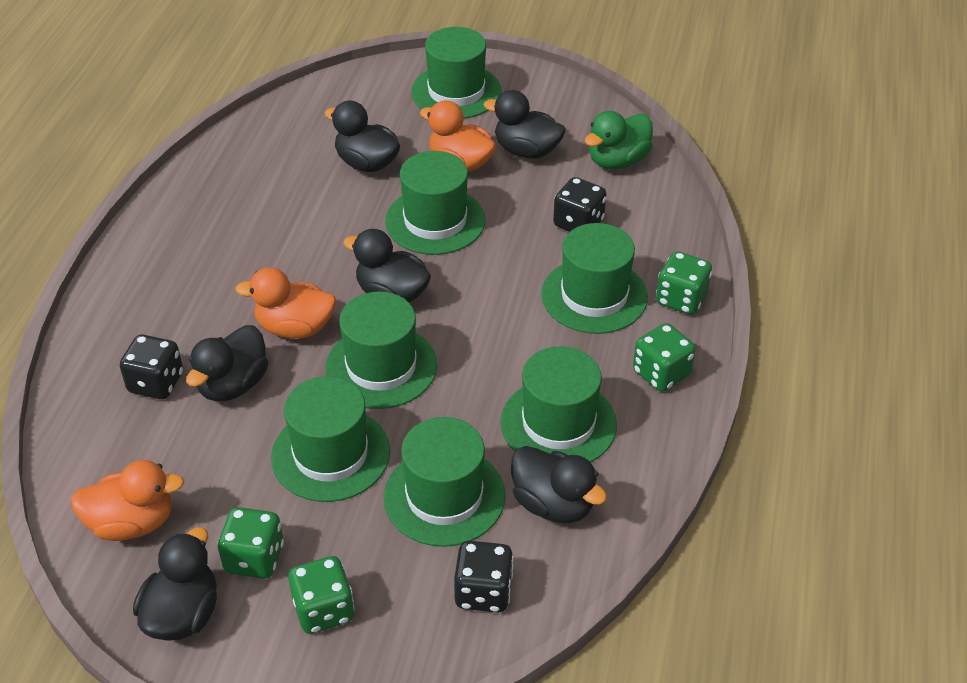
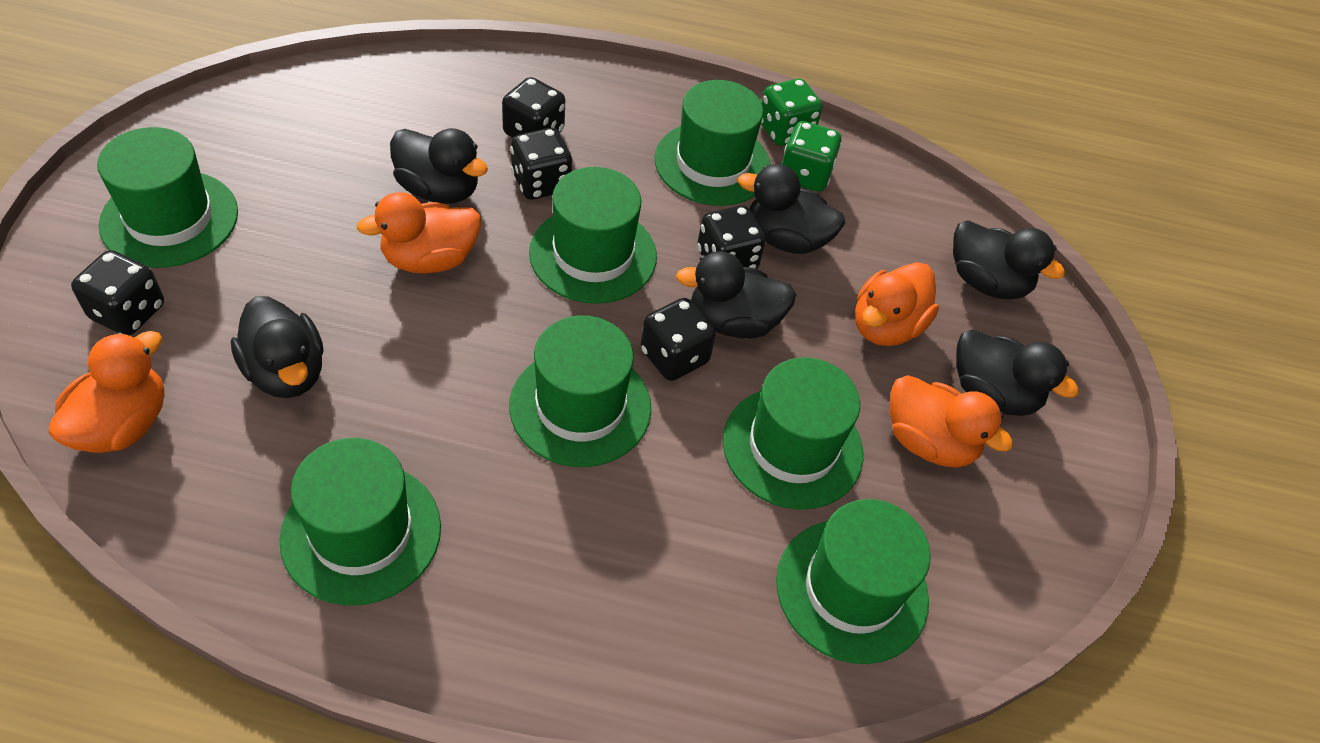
black dice: [120,335,183,399] [454,541,514,612] [553,177,606,232] = 3 -> [71,250,164,336] [502,77,565,138] [510,128,572,200] [641,298,716,381] [697,205,766,269] = 5
green dice: [217,507,284,579] [288,556,355,634] [633,323,696,392] [656,251,712,315] = 4 -> [761,79,823,146] [782,121,842,192] = 2
green duck: [585,111,653,169] = 1 -> none = 0
orange duck: [70,460,184,541] [235,267,336,339] [420,100,496,172] = 3 -> [48,331,164,453] [357,192,481,274] [855,262,939,346] [890,375,1013,468] = 4

